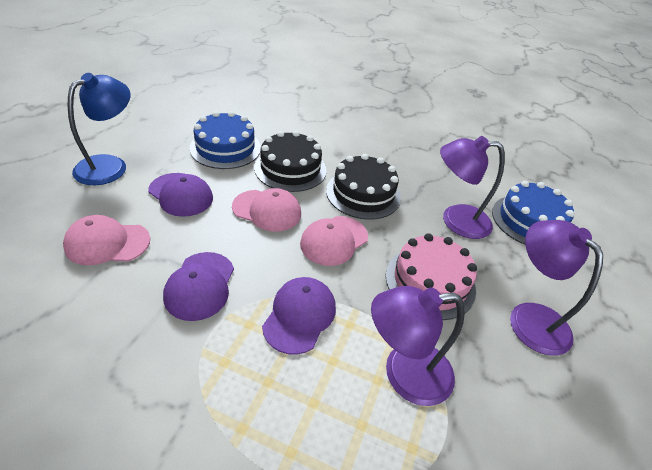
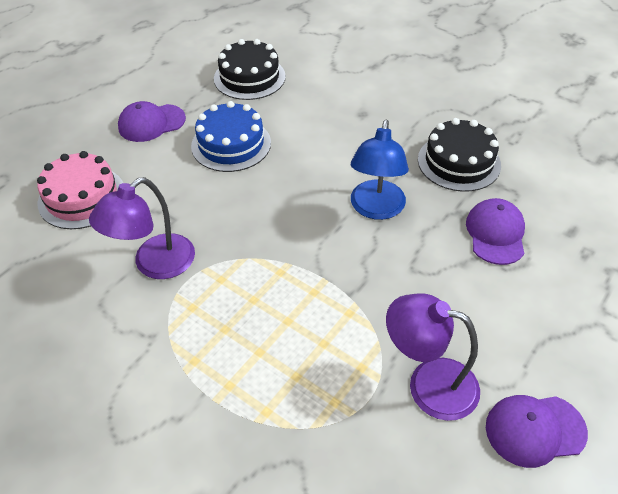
blue cake: [189,111,261,169] [492,181,574,245] = 2 -> [191,101,271,172] = 1
pink cap: [63,215,150,265] [232,188,301,232] [300,216,368,266] = 3 -> none = 0
purple lamp: [371,286,465,406] [440,136,505,239] [510,220,603,356] = 3 -> [89,177,195,279] [386,293,480,421] = 2

